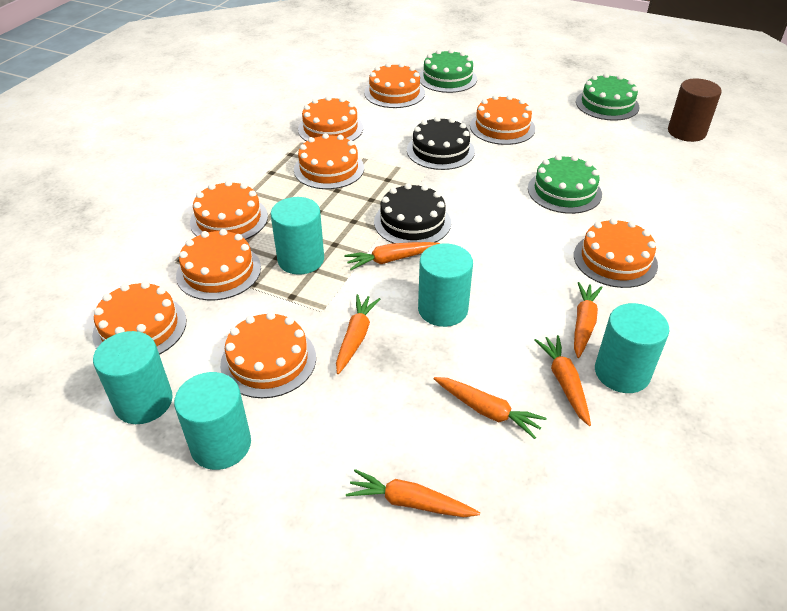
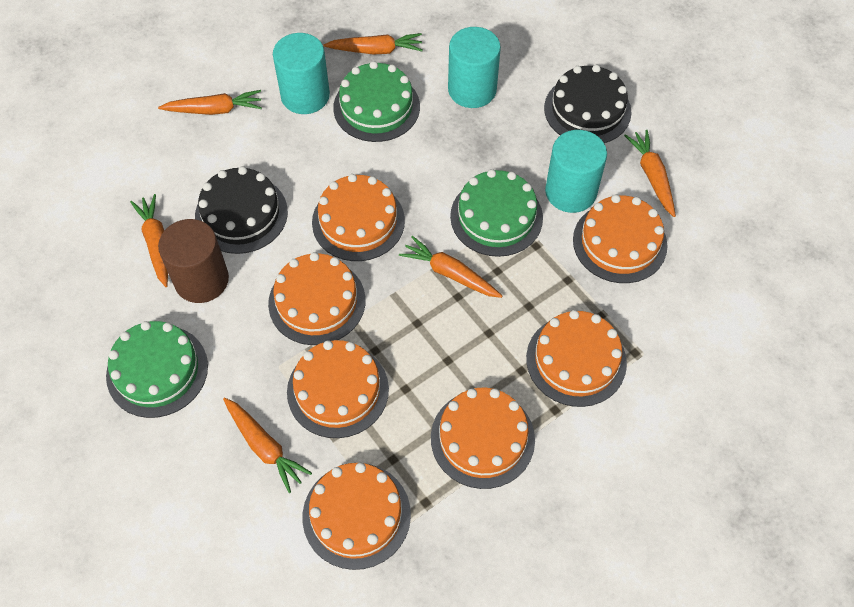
orange cake: [92,281,186,355] [176,229,261,300] [190,180,268,240] [220,312,316,398] [294,133,364,189] [298,96,363,141] [364,63,425,108] [470,95,535,145] [574,218,658,288] = 9 -> [268,252,365,345] [287,340,389,438] [303,463,411,570] [312,174,405,261] [431,388,535,489] [526,310,627,407] [573,195,668,283] = 7
turquoise cylinder: [93,331,173,424] [174,372,251,470] [271,197,324,275] [418,244,473,327] [595,303,669,393] = 5 -> [273,33,330,114] [448,27,501,108] [545,130,607,213] = 3

